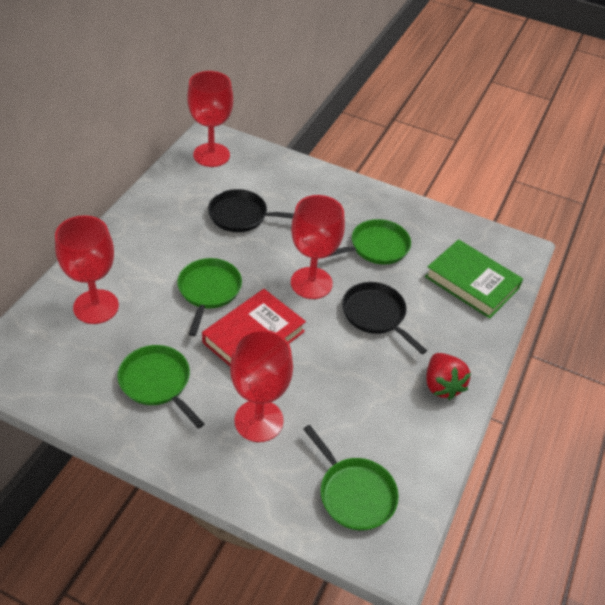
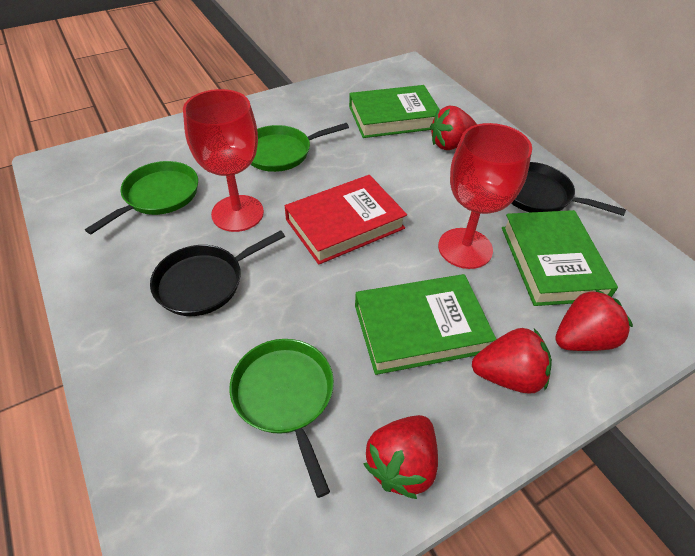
green book: [425,239,523,319] = 1 -> [349,85,440,138] [355,274,497,375] [502,210,618,306] = 3
green pan: [117,345,204,429] [177,258,242,336] [303,425,399,531] [328,219,411,264] = 4 -> [85,161,198,234] [230,339,334,498] [250,123,349,172] = 3
red goblet: [55,215,119,324] [187,71,233,167] [230,330,293,442] [291,195,345,299] = 4 -> [183,89,264,232] [438,123,532,269] = 2
red strawberry: [426,353,471,400] = 1 -> [364,415,438,499] [430,105,477,150] [472,328,552,394] [555,289,633,351] = 4

